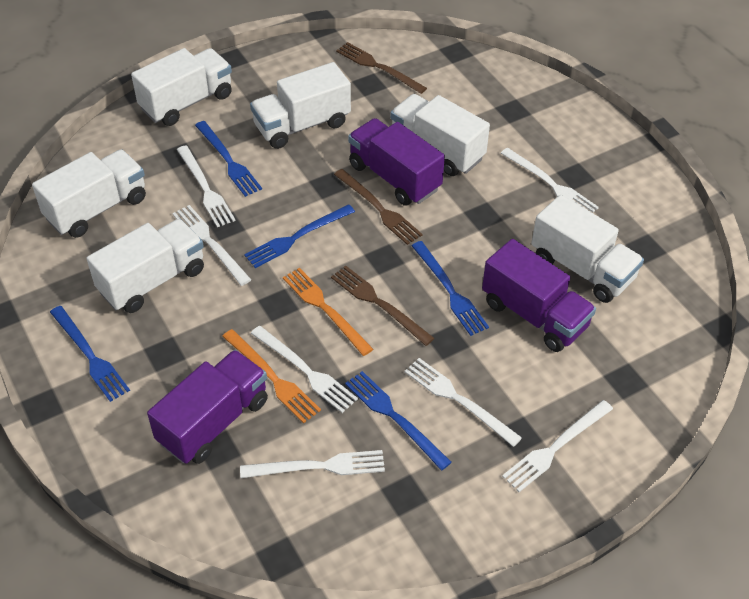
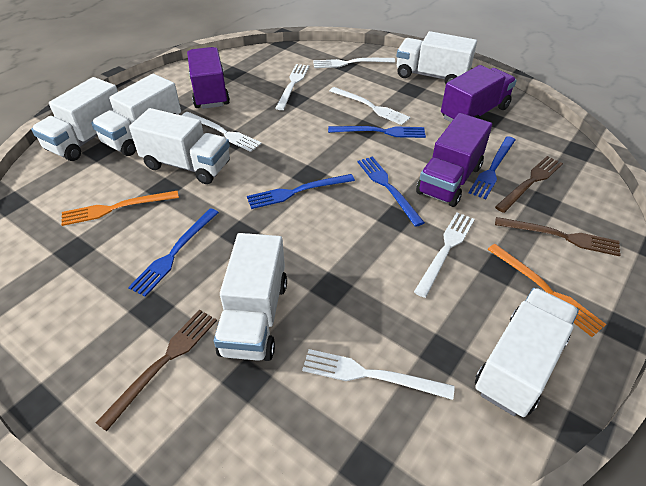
white fork: [172,205,251,286] [177,145,236,227] [240,450,385,478] [251,326,358,413] [405,358,522,447] [501,148,599,213] [502,400,613,492] = 7 -> [182,112,262,152] [275,64,309,110] [302,349,454,400] [313,58,395,68] [330,87,410,125] [414,212,475,298] = 6

